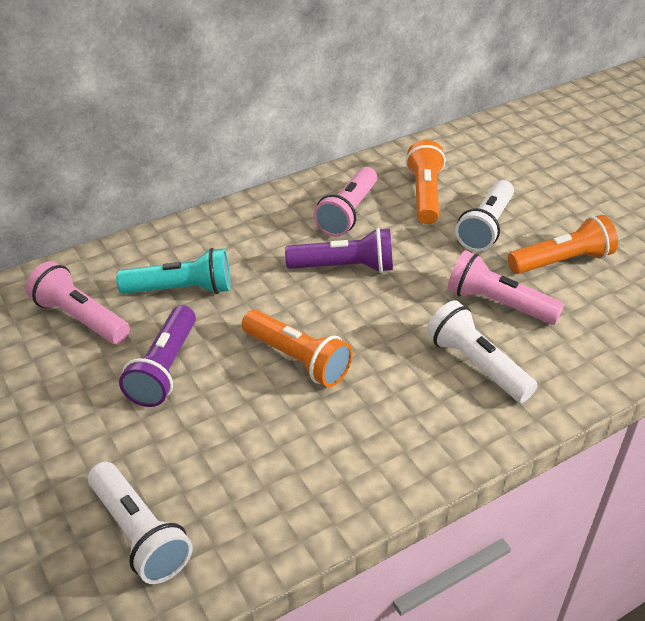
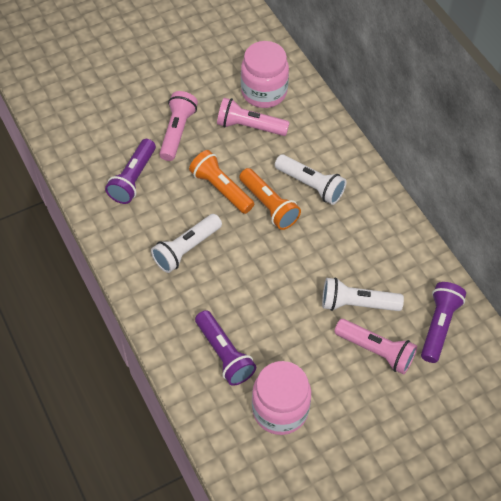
orange flashlight: [242,310,353,387] [406,140,446,224] [508,215,618,274] = 3 -> [189,150,254,214] [239,168,301,230] = 2
pink jar: none = 0 -> [241,41,289,108] [252,361,311,435] = 2
purple flashlight: [119,305,196,407] [285,228,393,273] = 2 -> [105,139,156,204] [195,310,256,386] [421,282,466,363] = 3
turquoise flashlight: [116,248,230,294] = 1 -> none = 0

